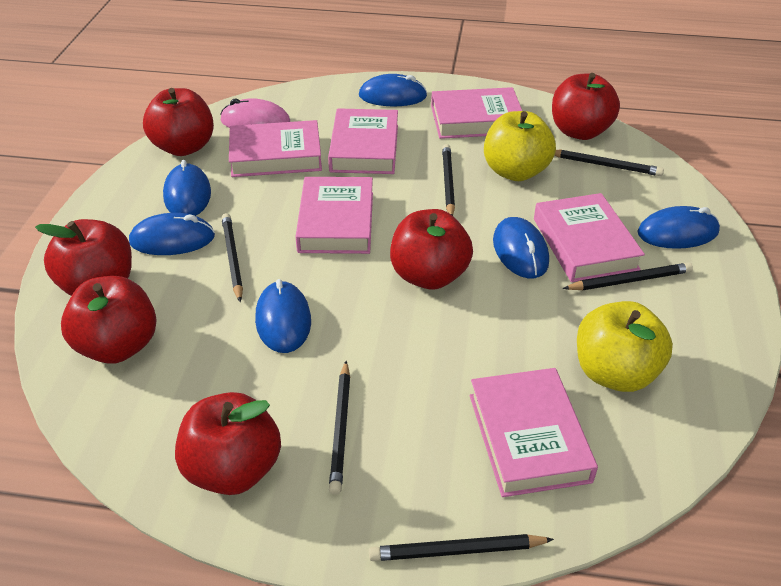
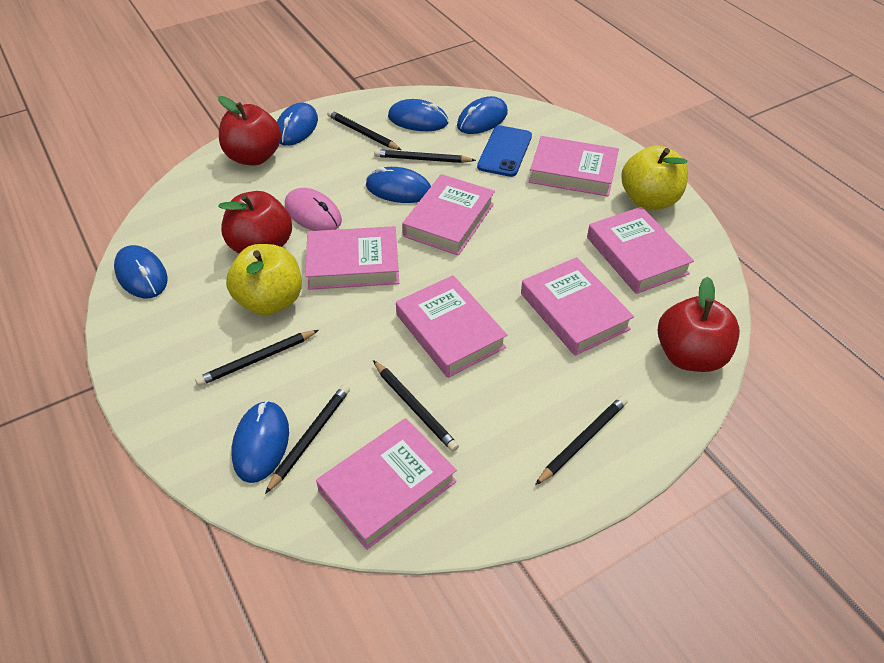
blue phone: none = 0 -> [477,125,532,177] = 1
pink book: [229,120,322,177] [295,177,373,254] [328,108,398,174] [431,87,522,139] [470,368,598,497] [534,193,645,282] = 6 -> [305,226,399,290] [316,418,457,550] [396,275,507,378] [402,174,495,255] [521,257,634,356] [529,136,619,196] [587,207,694,294] = 7
red apple: [35,219,132,296] [61,276,157,364] [143,88,214,156] [175,392,281,495] [390,209,473,289] [552,73,620,140] = 6 -> [218,96,281,165] [218,191,292,254] [658,277,740,372] = 3

